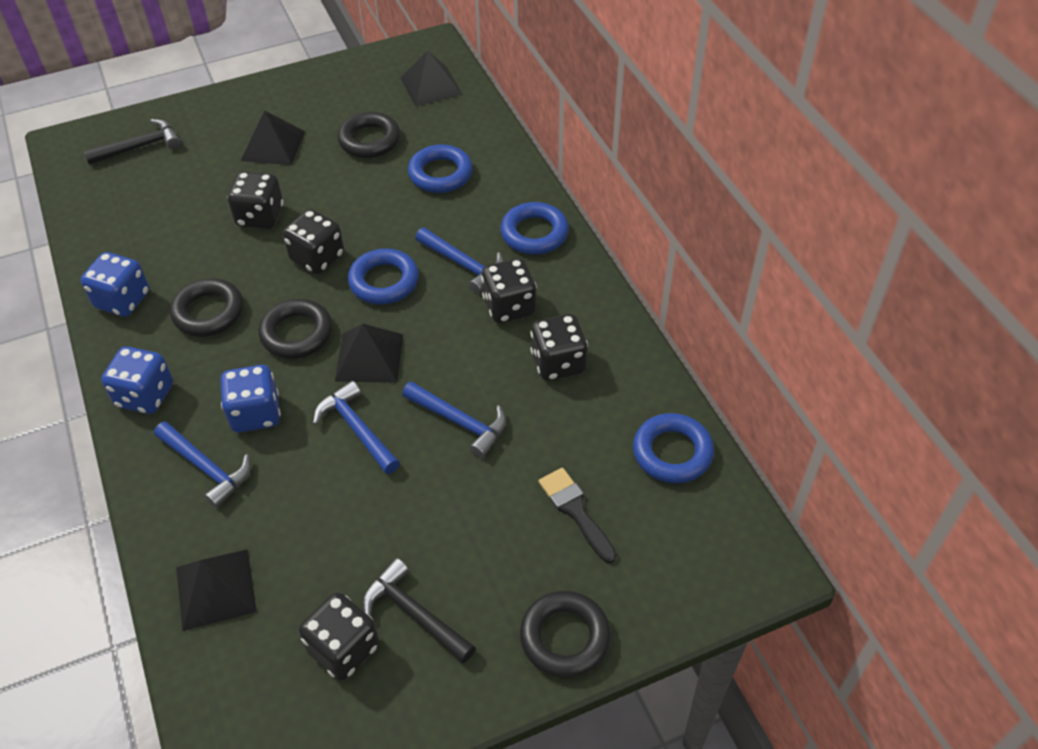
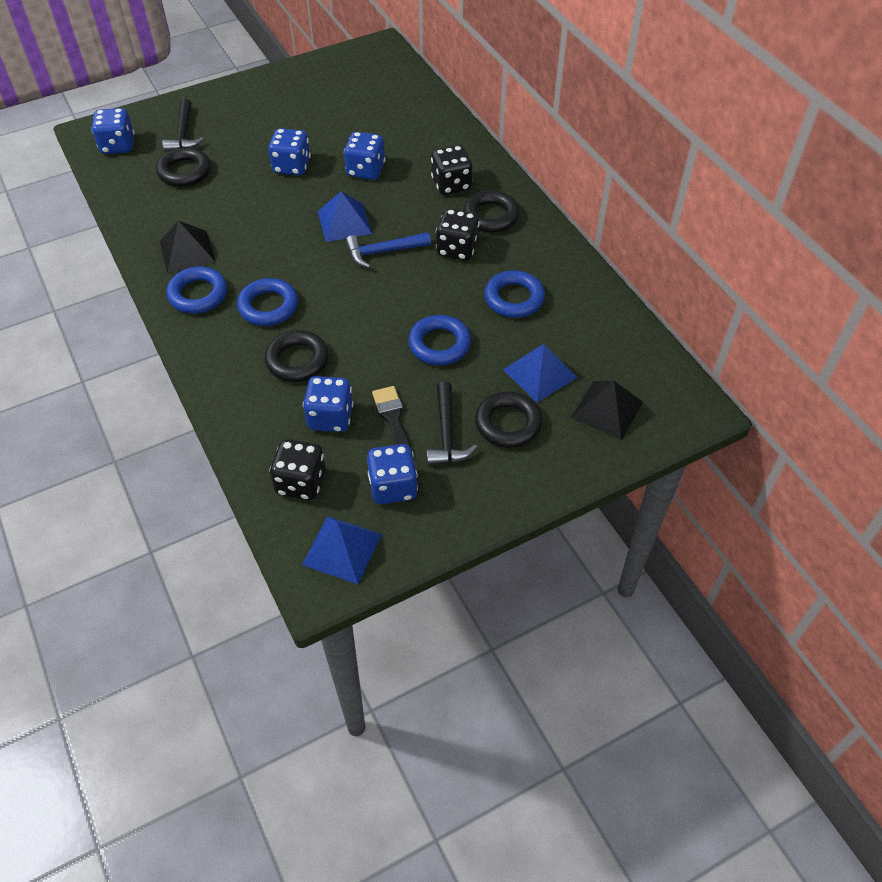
black dice: [227,172,284,229] [283,209,344,274] [299,592,379,680] [481,258,537,323] [530,314,588,381] = 5 -> [270,439,325,500] [431,145,472,195] [436,209,480,261] = 3
black pyramid: [176,549,257,631] [241,110,305,165] [335,324,403,383] [400,51,463,106] = 4 -> [160,221,216,273] [571,381,643,440] = 2
blue dice: [81,252,149,317] [101,346,173,414] [221,365,281,433] = 3 -> [91,108,135,154] [268,128,311,176] [303,376,353,432] [344,132,385,180] [367,444,418,504] = 5
blue hammer: [154,421,251,508] [313,381,400,474] [402,381,506,458] [415,227,504,294] = 4 -> [345,232,431,268] = 1
blue pyramid: none = 0 -> [302,516,382,584] [317,191,372,242] [503,344,578,403] = 3

